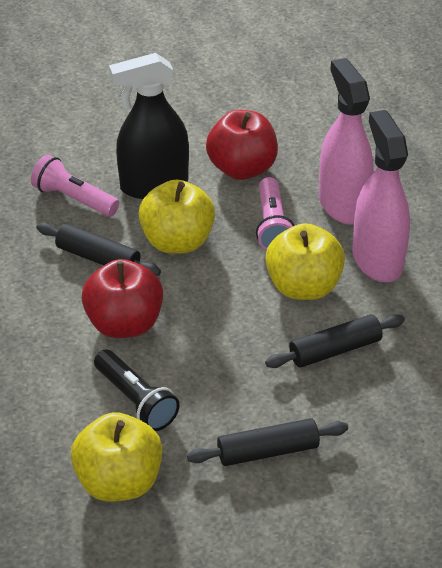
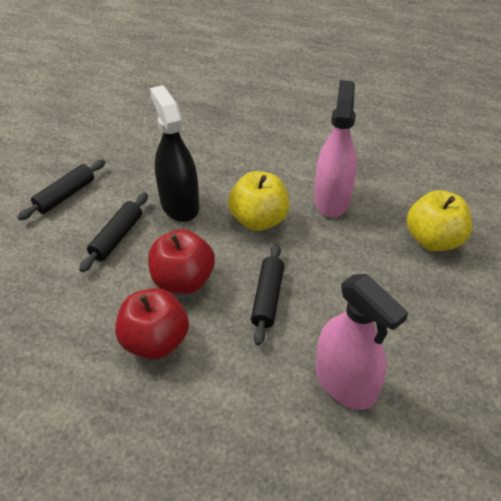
black flashlight: [94,350,180,431] = 1 -> none = 0
pink flashlight: [31,155,119,216] [256,177,295,251] = 2 -> none = 0
yellow apple: [71,412,162,502] [139,180,215,254] [265,223,345,300] = 3 -> [228,171,289,231] [407,190,472,251] = 2

